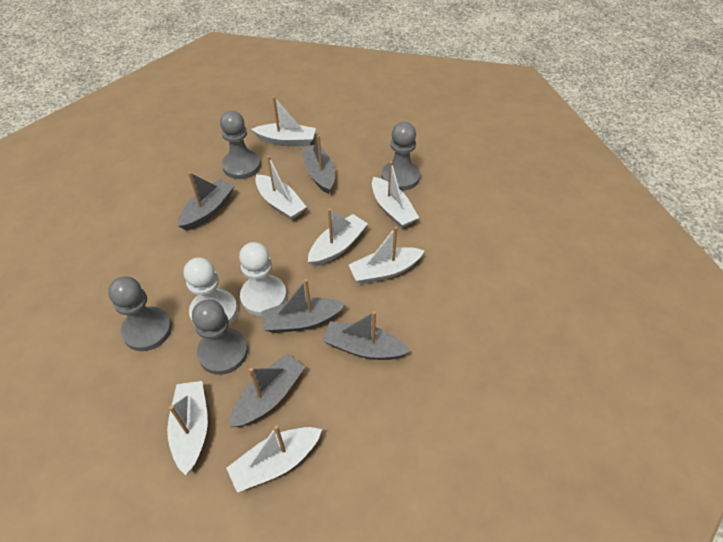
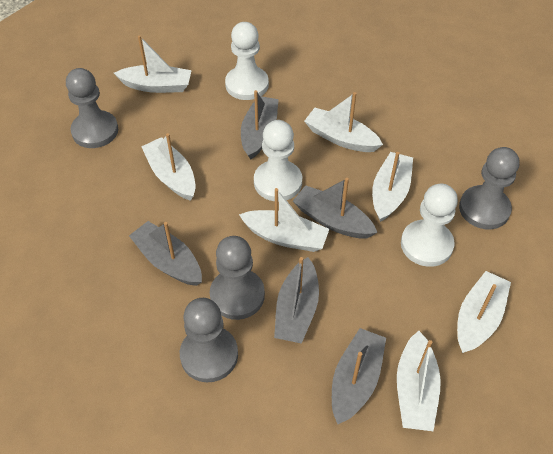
white pawn: [184,257,238,326] [239,242,287,316] = 2 -> [225,22,269,100] [254,120,302,202] [401,184,458,267] = 3

